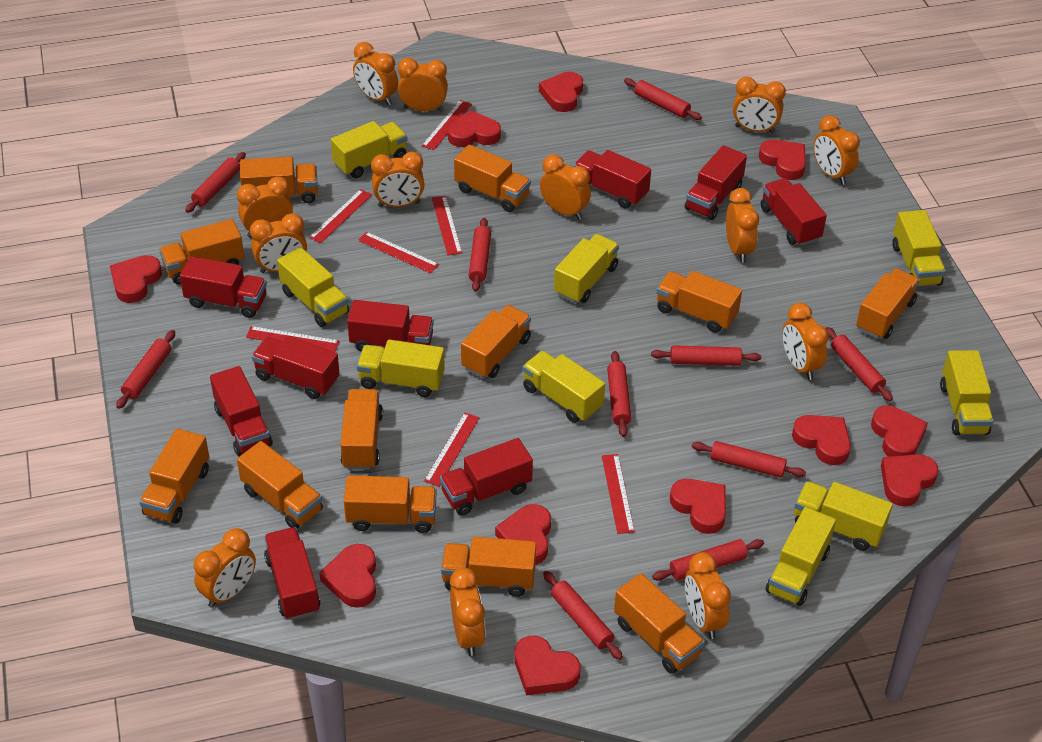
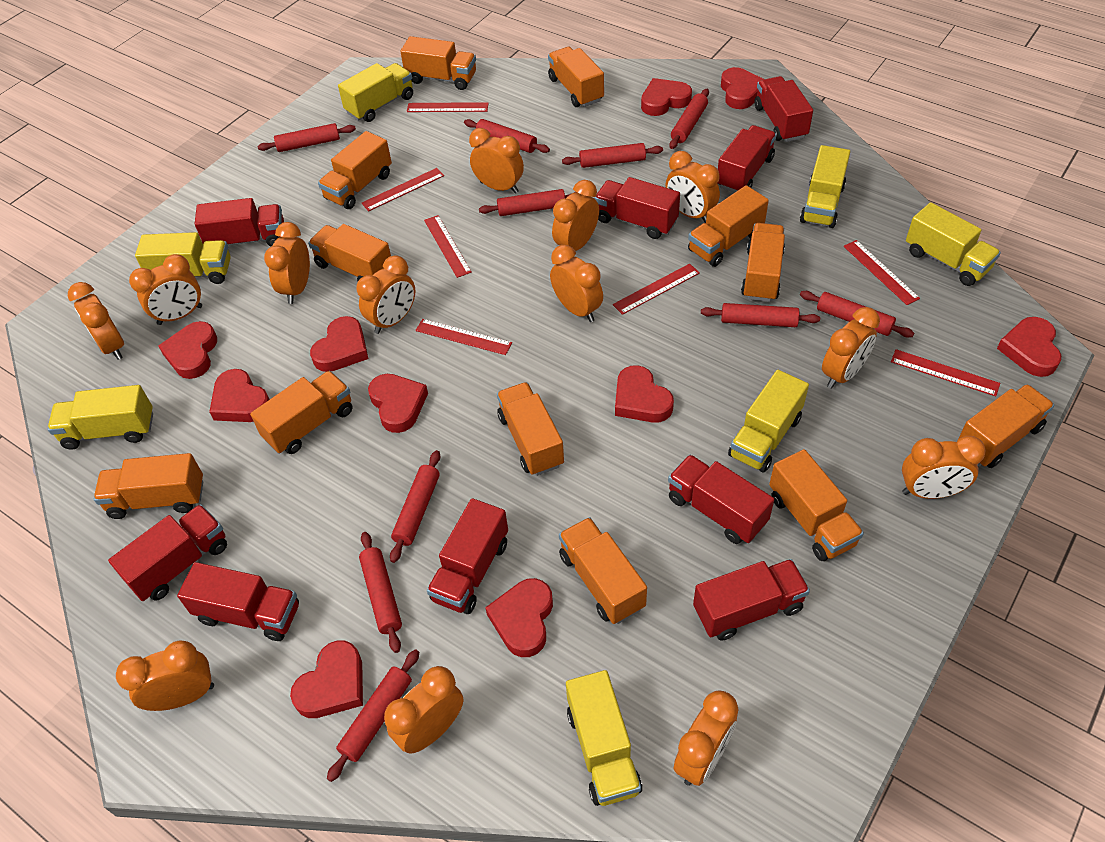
red heart: [110,255,162,303] [319,544,376,608] [448,110,501,147] [495,504,551,565] [514,636,580,695] [539,72,583,112] [670,479,726,534] [759,139,806,180] [792,415,851,465] [871,406,928,457] [881,454,938,507] = 11 -> [158,321,217,379] [209,369,270,422] [290,640,363,718] [310,316,369,372] [368,374,428,433] [485,578,553,657] [615,365,674,423] [641,78,692,116] [721,67,764,109] [997,317,1062,377] = 10
yellow truck: [277,247,349,327] [331,121,407,178] [357,339,445,397] [523,351,605,423] [554,234,619,303] [766,507,836,606] [794,481,893,551] [892,210,946,287] [940,350,993,435] = 9 -> [48,385,153,450] [135,232,231,284] [338,63,413,122] [566,670,642,806] [728,370,809,473] [800,145,850,228] [906,202,1001,286] = 7

